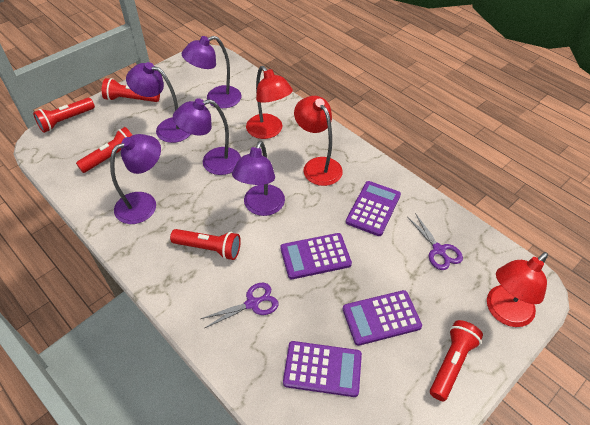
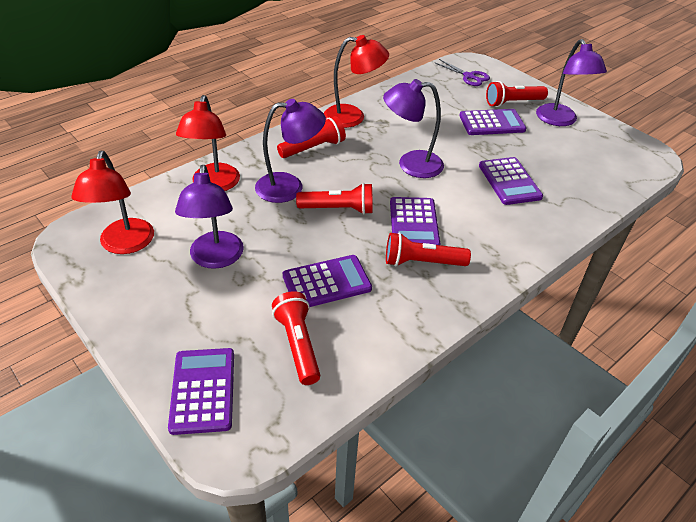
purple calculator: [280,233,352,279] [283,341,362,397] [343,290,422,346] [346,181,401,236] = 4 -> [168,348,234,435] [283,255,372,307] [390,197,440,245] [459,109,526,135] [479,157,543,205] = 5
purple lamp: [110,134,161,224] [126,62,191,143] [173,98,241,175] [182,36,241,108] [232,141,285,216] = 5 -> [175,165,244,269] [255,99,326,203] [383,79,444,178] [536,39,607,126] = 4
purple scissors: [201,283,279,328] [408,213,463,270] = 2 -> [434,59,490,86] = 1

